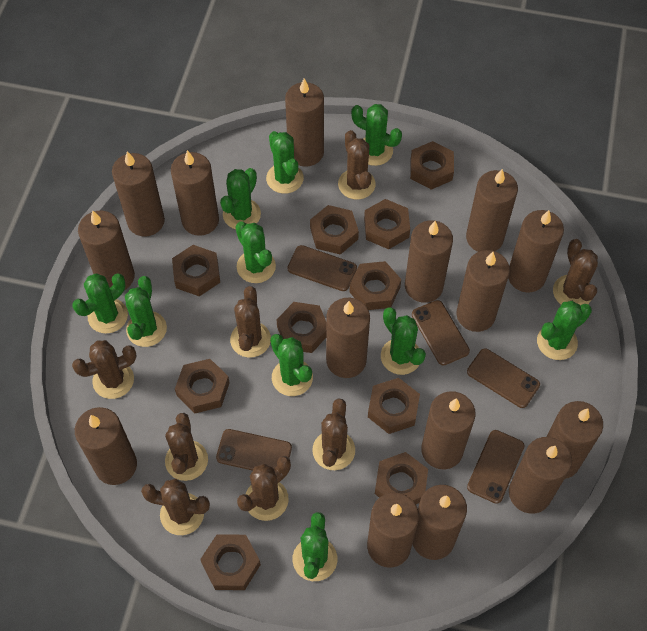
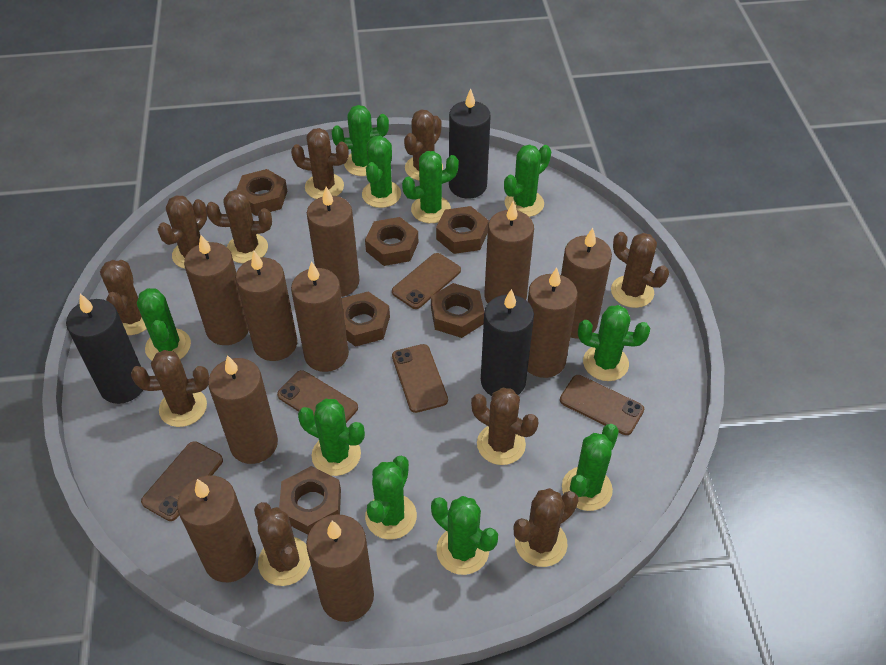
black candle: none = 0 -> [66,294,143,404] [449,88,491,199] [481,289,534,396] = 3
brown cactus: [72,340,137,399] [141,479,210,535] [165,413,208,481] [230,286,271,358] [237,456,291,521] [312,398,355,470] [338,130,376,200] [553,239,598,306] = 8 -> [100,260,147,335] [131,350,209,427] [157,195,208,269] [206,190,272,263] [254,502,311,586] [291,128,349,199] [404,110,443,181] [471,388,538,465] [514,488,578,567] [611,232,669,308] = 10
brown candle: [75,407,137,485] [78,211,135,290] [112,151,165,237] [171,150,219,236] [285,78,324,167] [326,298,370,378] [367,492,419,568] [405,220,453,303] [413,485,467,560] [421,391,476,469] [456,250,510,332] [466,169,518,252] [508,210,564,292] [509,437,572,514] [547,401,603,479] = 15 -> [177,475,256,582] [184,235,249,345] [208,355,278,464] [235,251,297,361] [291,261,349,372] [306,514,374,622] [307,187,360,297] [485,201,534,303] [527,267,578,378] [561,228,612,339] = 10
brown nut: [172,245,220,297] [175,359,230,413] [200,534,261,590] [277,302,326,353] [310,205,359,255] [349,261,401,310] [364,199,410,249] [368,378,420,434] [375,452,428,504] [410,141,454,190] = 10 -> [236,169,287,216] [279,466,341,535] [342,292,390,347] [365,217,418,266] [431,283,484,338] [436,206,489,254] = 6

